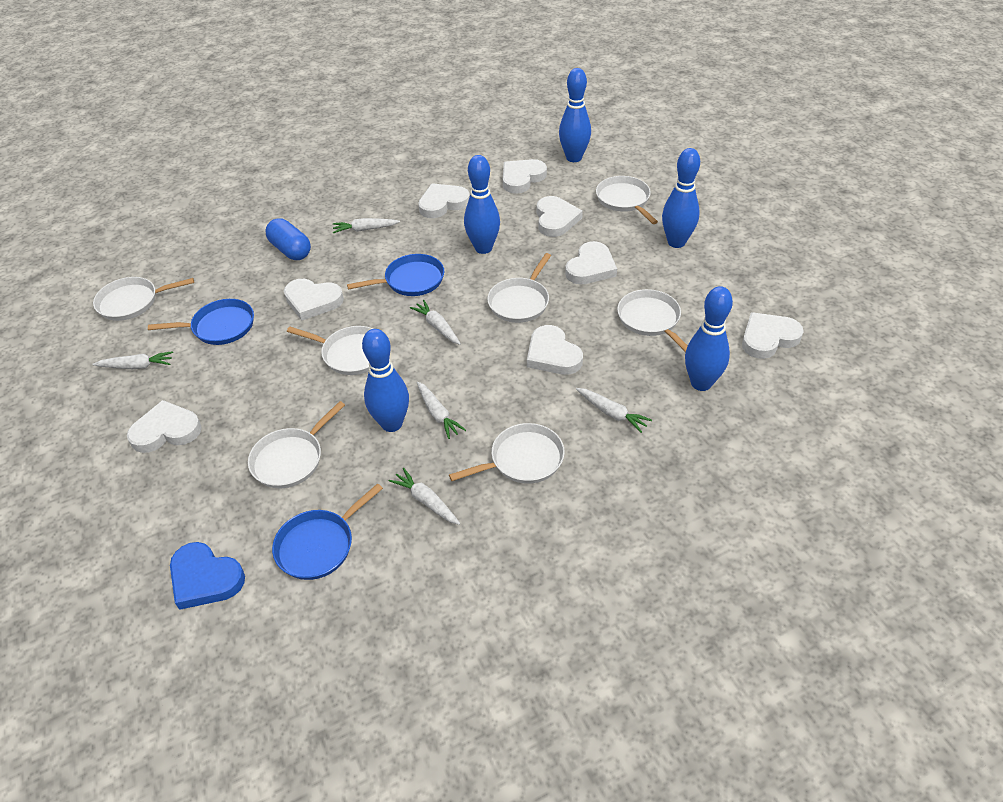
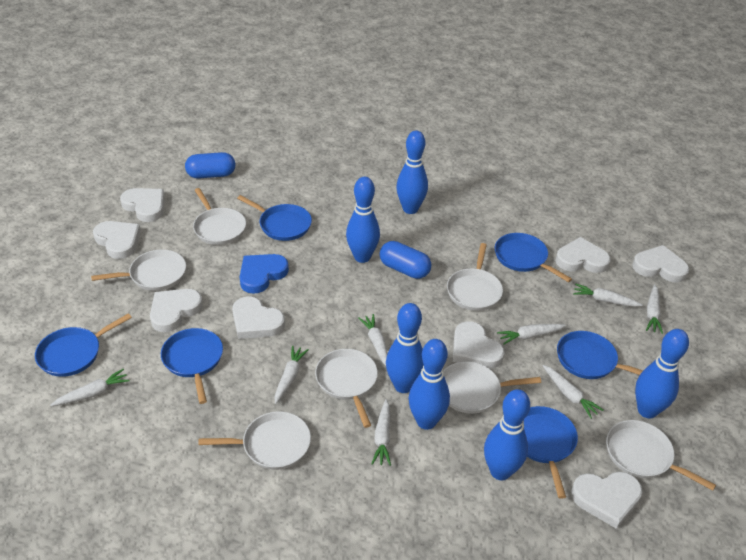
blue bowling pin: [362,329,409,432] [464,155,500,254] [559,68,591,162] [662,148,700,248] [685,286,733,391] = 5 -> [346,177,380,263] [386,303,424,393] [396,131,428,214] [409,339,450,430] [484,389,530,480] [635,329,689,418] = 6
blue capsule: [265,219,311,260] = 1 -> [185,152,236,179] [380,241,431,279] = 2
blue pan: [148,299,254,345] [272,483,383,580] [347,254,444,296] = 3 -> [35,313,132,377] [161,328,223,404] [237,195,312,241] [495,233,572,282] [524,406,578,499] [557,331,643,379] = 6
white carrot: [93,351,173,369] [333,218,400,233] [389,468,460,525] [410,300,461,345] [417,381,466,439] [576,388,652,433] = 6 -> [50,369,130,406] [275,346,309,404] [358,314,388,366] [371,399,391,466] [497,324,566,345] [543,365,603,419] [573,283,643,307] [646,284,663,334] = 8

